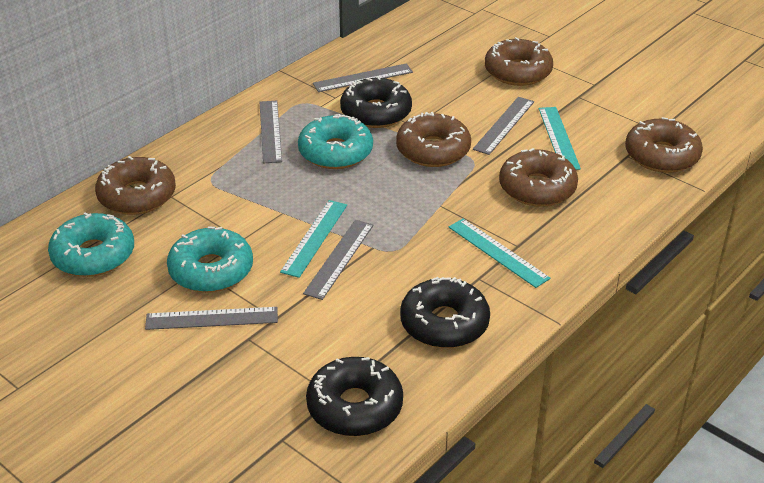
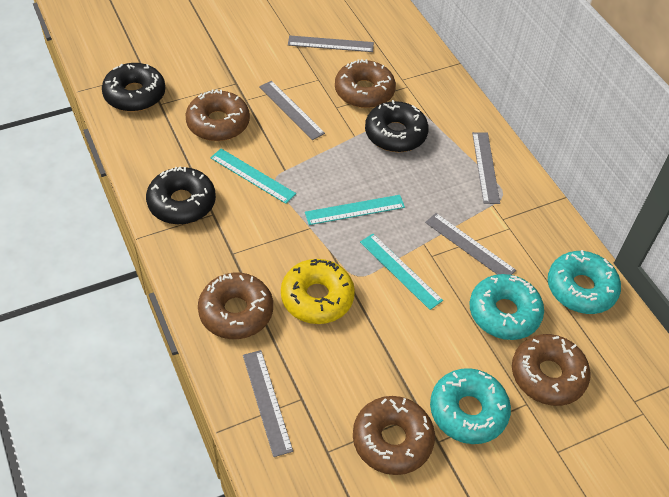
yellow donut: none = 0 -> [281,259,355,324] = 1

